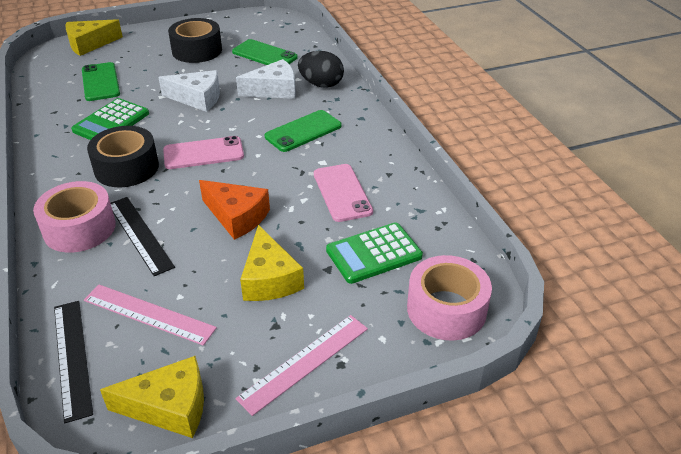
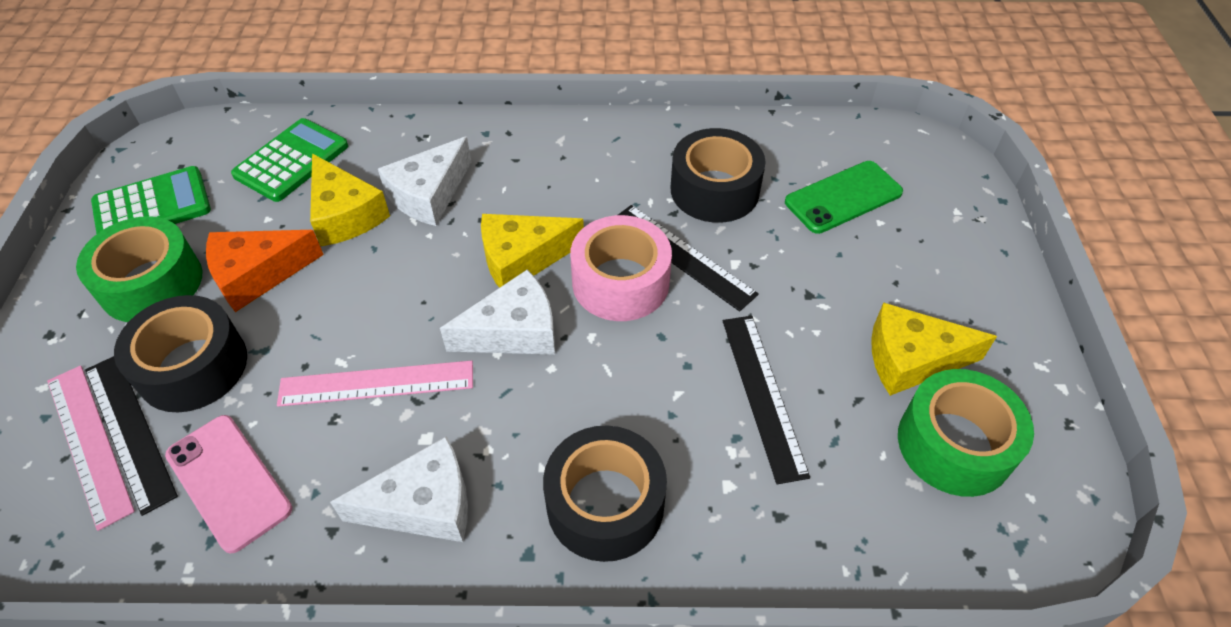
black egg: [298,51,344,88] = 1 -> none = 0
black ruler: [54,301,93,423] [111,197,175,276] = 2 -> [85,356,178,516] [618,205,759,311] [723,316,810,484] = 3
black tape: [87,126,159,187] [168,18,222,63] = 2 -> [114,295,247,412] [543,425,667,562] [671,128,766,223] = 3
green phone: [82,62,120,101] [232,39,298,65] [265,110,342,152] = 3 -> [785,161,903,234] = 1
green tape: none = 0 -> [76,216,202,322] [898,369,1034,497] = 2
pink phone: [163,136,244,169] [314,164,373,222] = 2 -> [165,415,292,554] = 1
pink tape: [33,181,116,253] [407,255,492,341] = 2 -> [570,215,672,321] = 1
white cheese: [158,70,220,112] [236,59,296,99] = 2 -> [330,436,468,542] [378,136,471,226] [440,269,555,355] = 3

